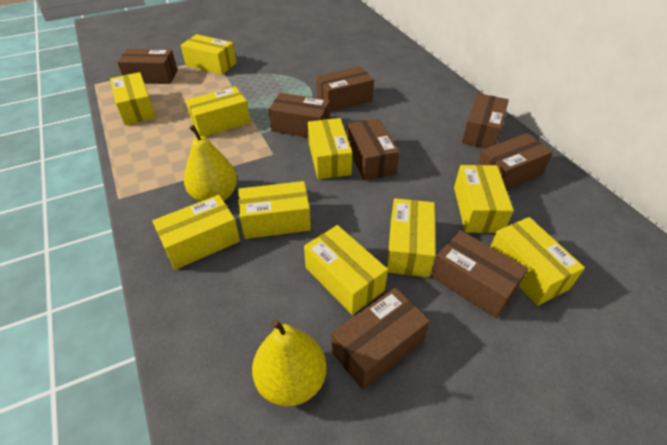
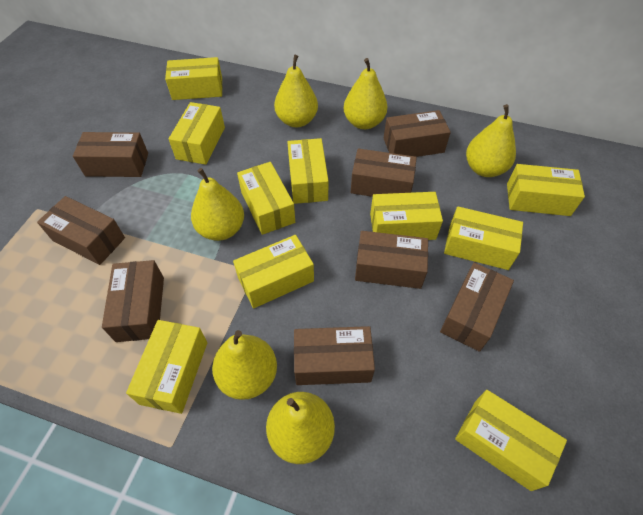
yellow pear: [184,125,237,202] [252,319,326,406] = 2 -> [191,168,244,241] [212,330,277,400] [266,392,335,464] [274,55,318,127] [343,58,387,129] [466,104,516,177] = 6

